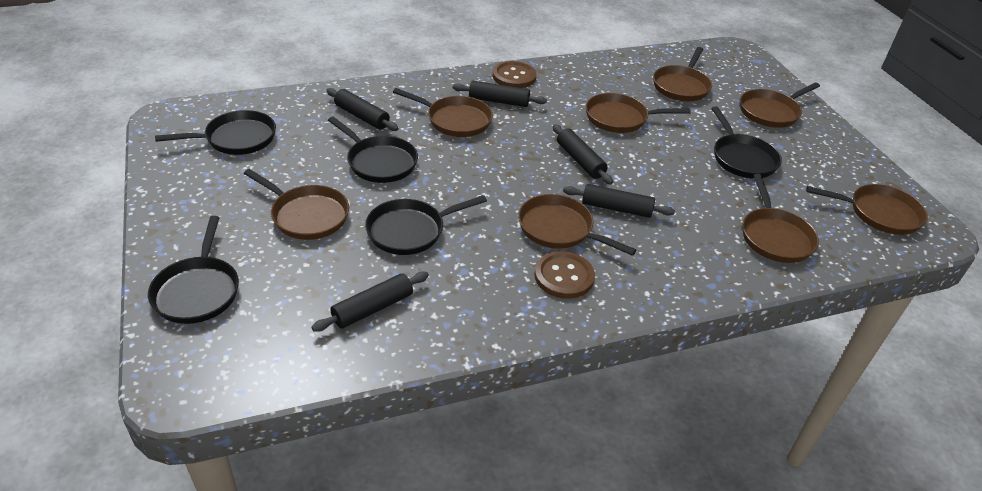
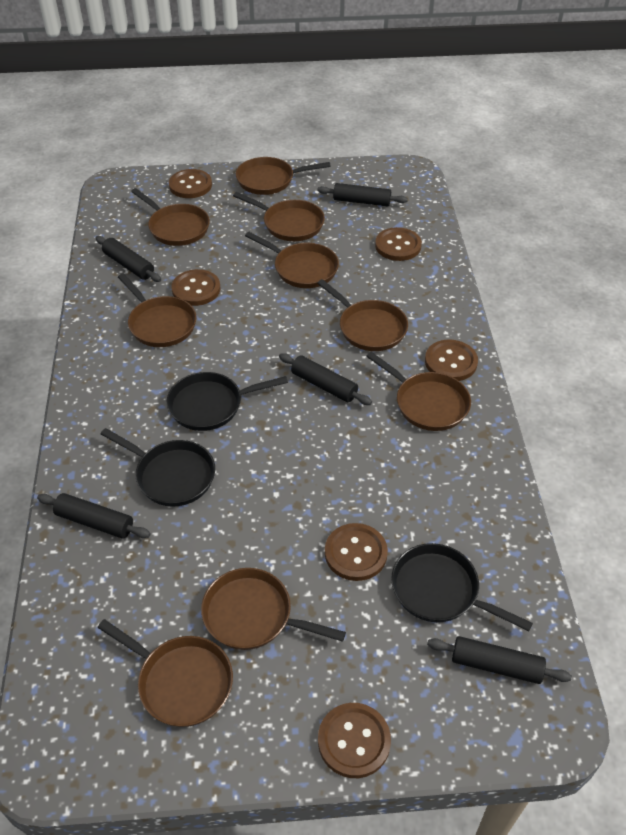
black pan: [148,216,239,324] [155,110,276,155] [328,117,418,183] [365,195,487,255] [711,106,782,179] = 5 -> [101,428,215,507] [167,372,288,431] [391,543,533,631] = 3
brown button: [493,61,537,88] [534,251,595,299] = 2 -> [169,169,212,198] [171,269,221,306] [318,703,391,778] [325,523,388,581] [375,227,422,261] [425,339,478,381] = 6
brown pan: [244,169,349,240] [393,88,493,137] [518,194,636,256] [586,93,691,133] [653,47,712,101] [740,82,820,128] [742,174,819,263] [806,184,928,235] = 8 -> [97,619,233,727] [118,274,196,347] [131,188,210,246] [201,568,346,650] [233,192,325,241] [236,157,331,195] [245,232,339,288] [317,279,408,351] [366,352,471,431] = 9

